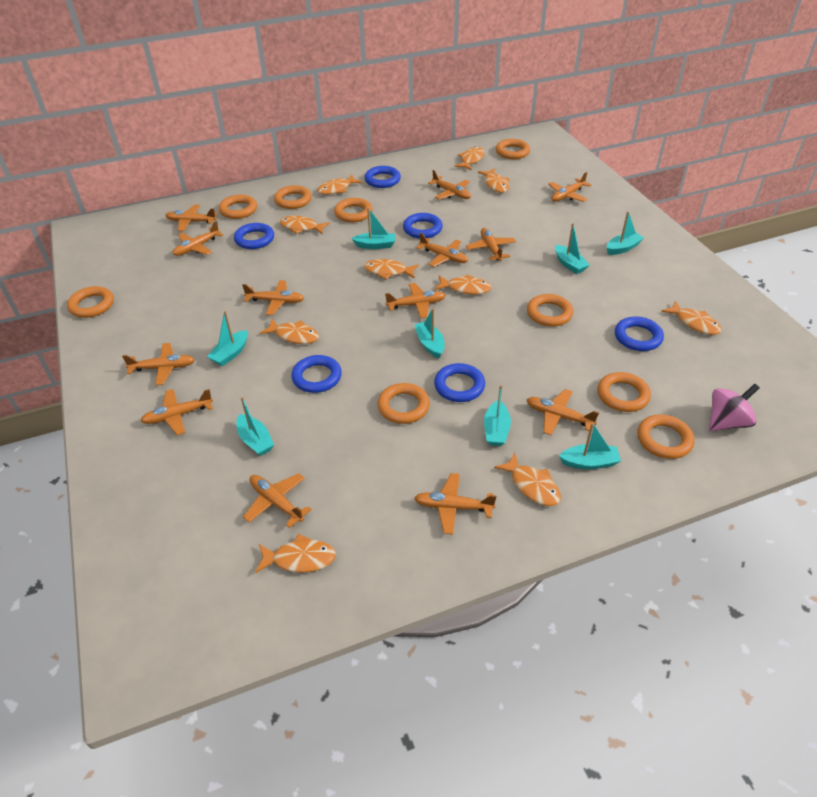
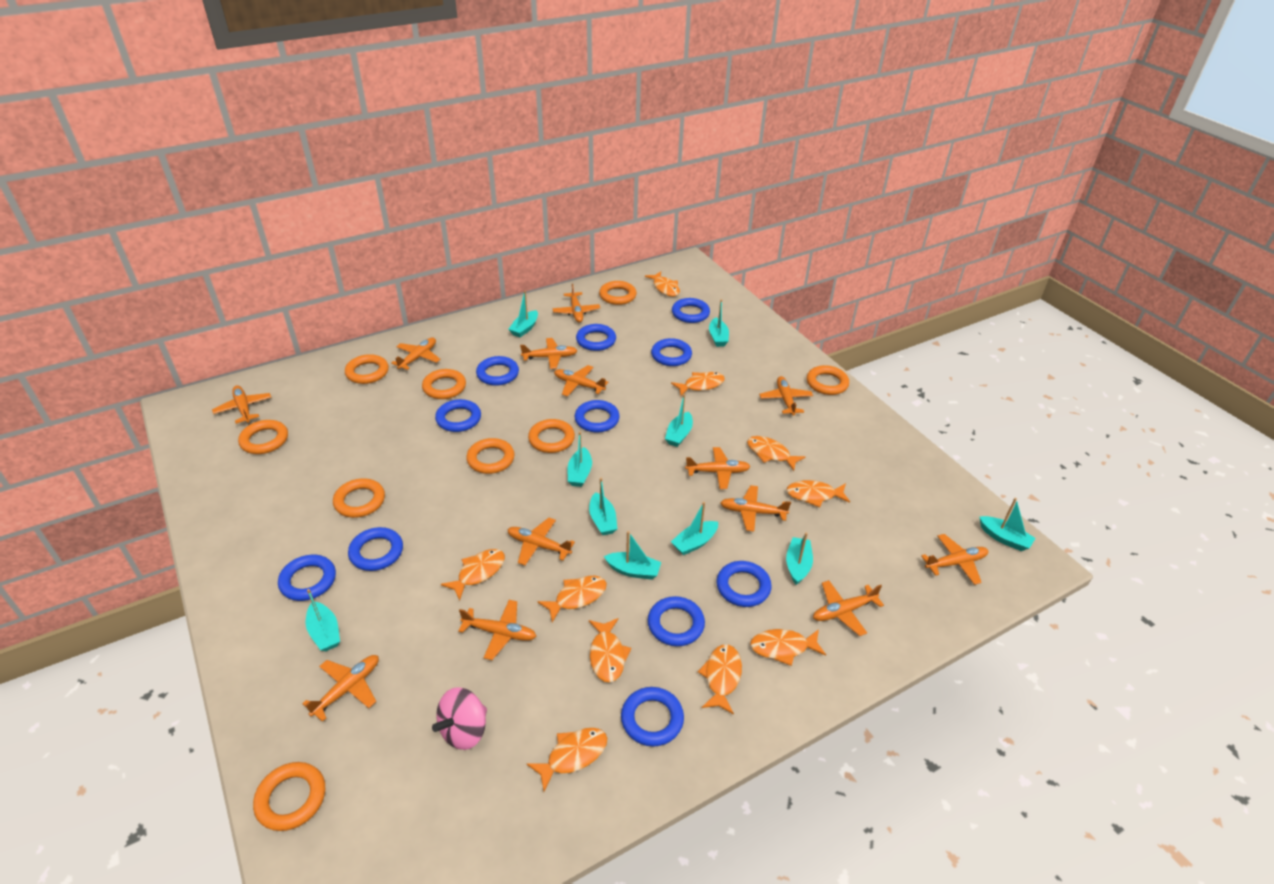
blue ring: [234,223,274,249] [291,355,342,393] [365,166,401,188] [403,213,443,239] [434,363,485,402] [615,316,664,351] = 6 -> [278,555,336,601] [348,527,403,571] [435,399,481,432] [476,356,519,386] [575,400,620,432] [576,324,616,351] [621,687,684,747] [648,596,705,646] [651,338,692,366] [672,298,710,323] [716,561,772,607] = 11
turquoise boat: [207,311,248,366] [236,397,274,456] [352,208,395,249] [414,308,445,358] [484,385,511,446] [555,223,589,274] [559,423,621,470] [607,211,644,255] = 8 -> [306,589,340,651] [508,291,538,337] [568,431,592,487] [589,478,617,535] [604,531,661,580] [665,394,693,447] [671,502,718,555] [709,299,729,347] [786,532,813,585] [979,498,1036,551] = 10

